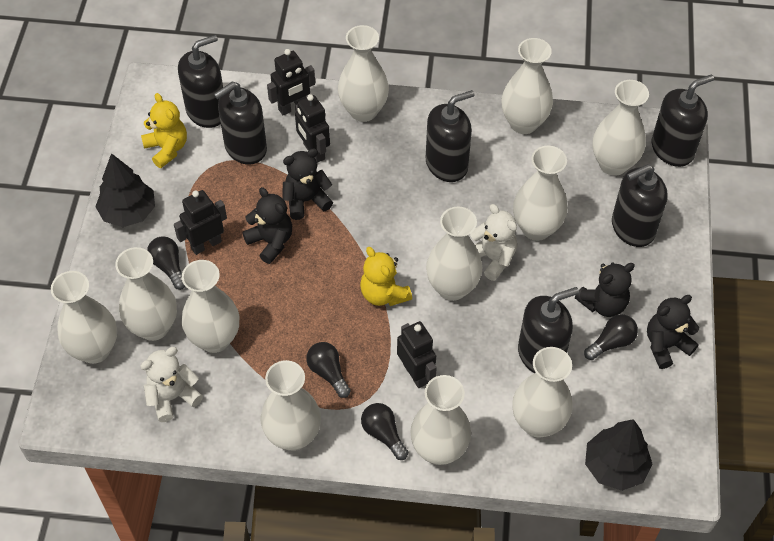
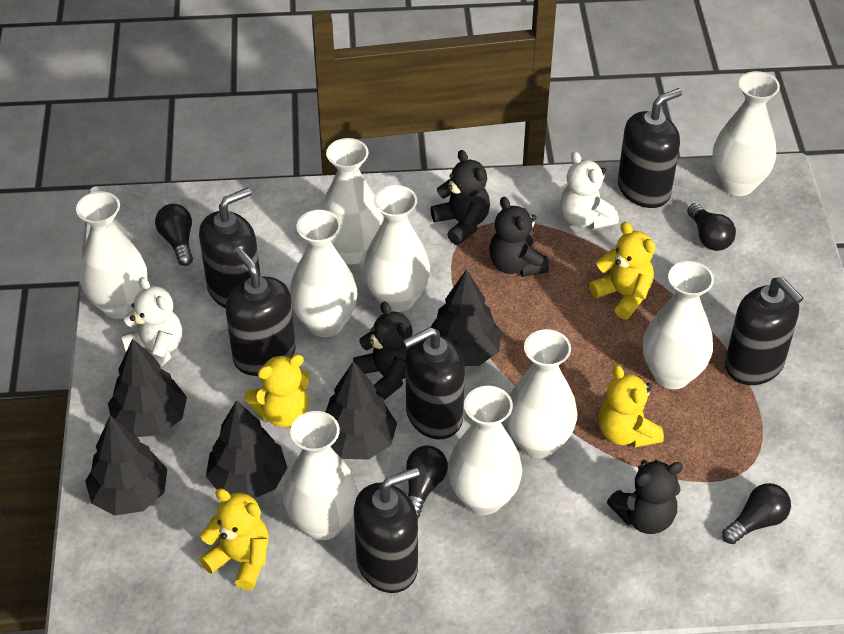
black robot: [174,190,227,255] [267,49,315,116] [295,94,330,163] [397,321,437,388] = 4 -> none = 0
black tree: [95,153,155,227] [585,419,652,491] = 2 -> [85,415,167,516] [108,339,187,437] [206,400,287,498] [326,361,397,460] [431,269,502,366] = 5
white vase: [51,271,117,364] [115,247,177,341] [182,260,239,353] [261,360,321,451] [338,25,389,122] [410,375,471,465] [426,207,482,301] [502,38,553,134] [512,347,573,438] [513,146,568,241] [593,80,649,176] = 11 -> [76,191,147,319] [283,411,358,540] [290,210,357,337] [320,138,383,264] [363,185,430,312] [448,386,522,515] [506,329,578,458] [643,261,714,389] [712,71,780,196] = 9
yellow teddy bear: [141,93,187,168] [360,247,412,306] = 2 -> [199,489,269,590] [245,354,310,427] [589,222,655,320] [598,365,664,448] = 4

